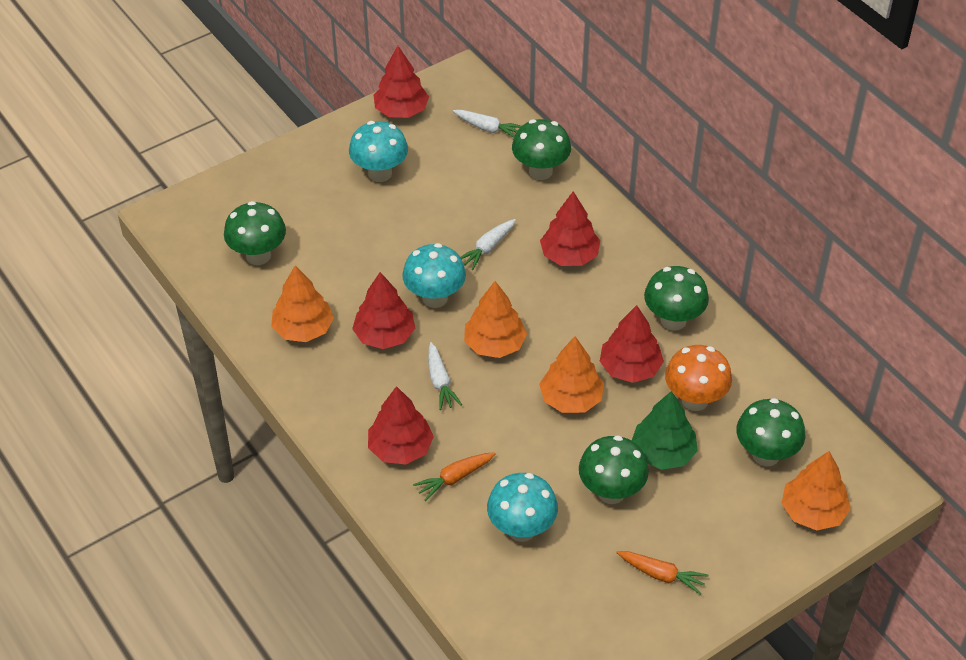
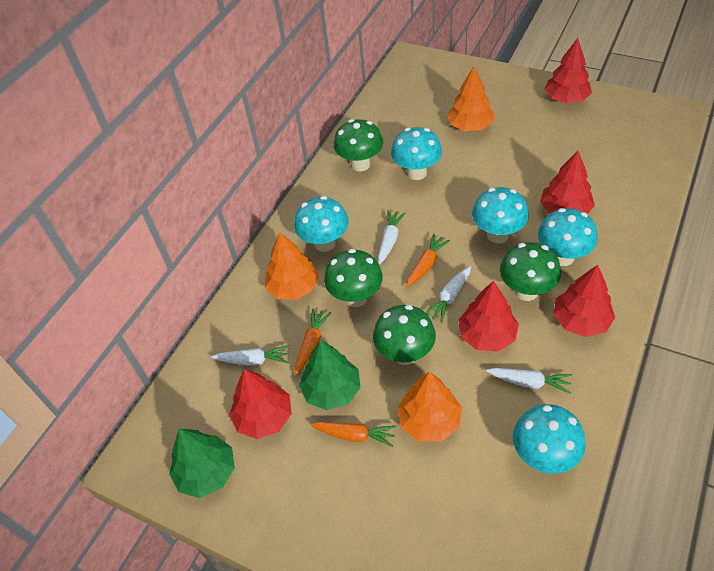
green mushroom: [224,201,286,265] [512,119,571,180] [579,435,649,504] [644,266,709,331] [736,398,805,466] = 5 -> [324,249,383,307] [334,119,383,172] [373,305,436,365] [500,242,561,301] = 4
green tree: [632,391,698,470] = 1 -> [169,429,235,498] [299,340,361,410] = 2
orange carrot: [413,452,496,501] [616,551,709,595] = 2 -> [295,309,331,375] [311,422,396,447] [406,234,450,287] = 3
orange mushroom: [665,345,732,411] = 1 -> none = 0
orange tree: [271,266,334,342] [464,281,527,358] [539,336,604,413] [782,451,851,530] = 4 -> [265,232,319,300] [397,372,462,442] [447,66,494,131] = 3
turquoise mushroom: [349,121,408,182] [402,243,466,308] [487,473,558,542] = 3 -> [294,196,349,252] [391,127,442,180] [472,187,529,243] [513,404,586,474] [538,208,598,266] = 5
white carrot: [428,342,462,410] [453,110,521,138] [460,219,516,270] = 3 -> [212,345,290,366] [378,210,405,264] [425,266,471,323] [486,368,572,394] = 4

